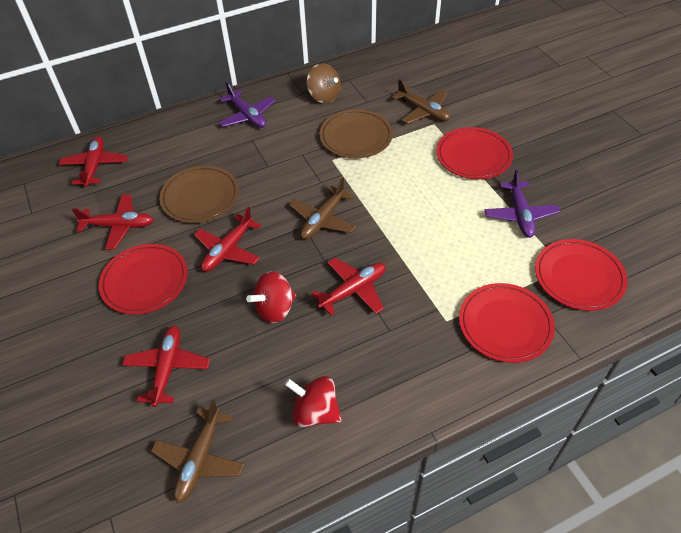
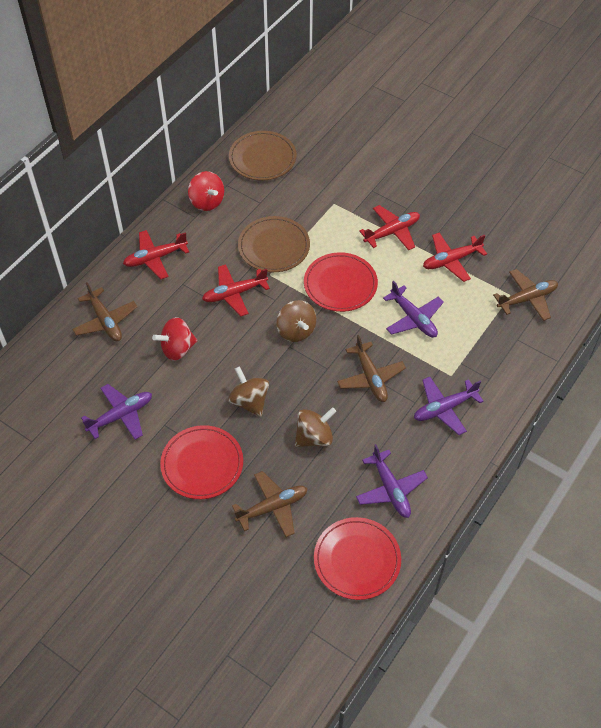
brown plane: [151,399,244,503] [289,178,356,239] [392,79,450,124] = 3 -> [72,282,137,341] [232,471,308,537] [337,335,406,402] [493,269,558,321] = 4
brown spinning top: [307,63,341,104] = 1 -> [228,366,269,417] [276,300,316,342] [295,407,336,447] = 3
purple plane: [218,82,276,128] [484,169,560,238] = 2 -> [81,384,152,440] [356,444,428,518] [383,281,444,338] [414,377,484,435] = 4
red plane: [59,136,128,187] [72,194,153,250] [122,326,210,407] [194,206,261,272] [312,258,386,315] = 5 -> [123,230,189,279] [202,264,270,316] [359,205,420,251] [423,233,487,282] = 4
red plate: [99,244,188,315] [436,127,513,179] [459,283,555,363] [535,239,628,311] = 4 -> [160,425,243,499] [304,252,378,312] [314,517,401,600] = 3

